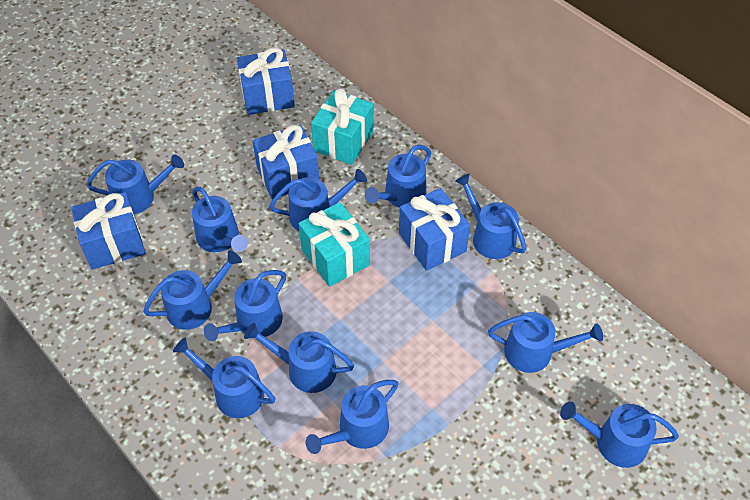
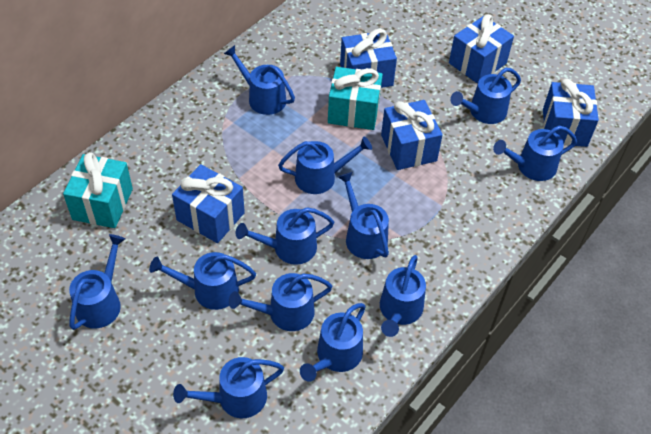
blue gift: [71,192,145,270] [237,47,295,115] [253,125,319,199] [399,188,470,271] = 4 -> [172,164,245,243] [340,29,397,88] [381,100,443,170] [449,14,514,84] [543,78,599,147] = 5

